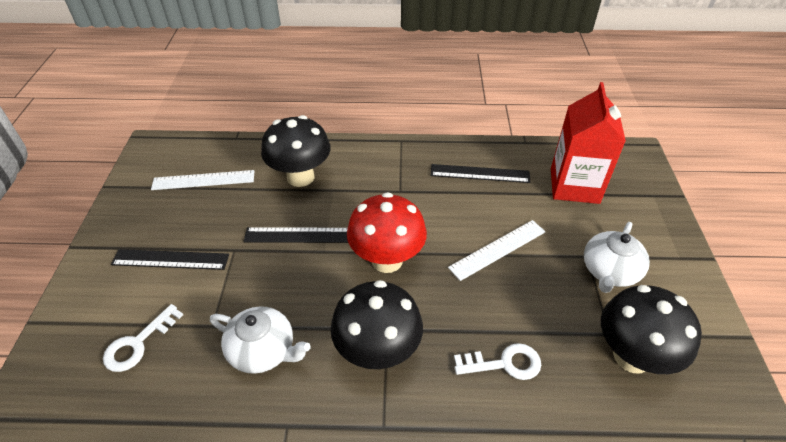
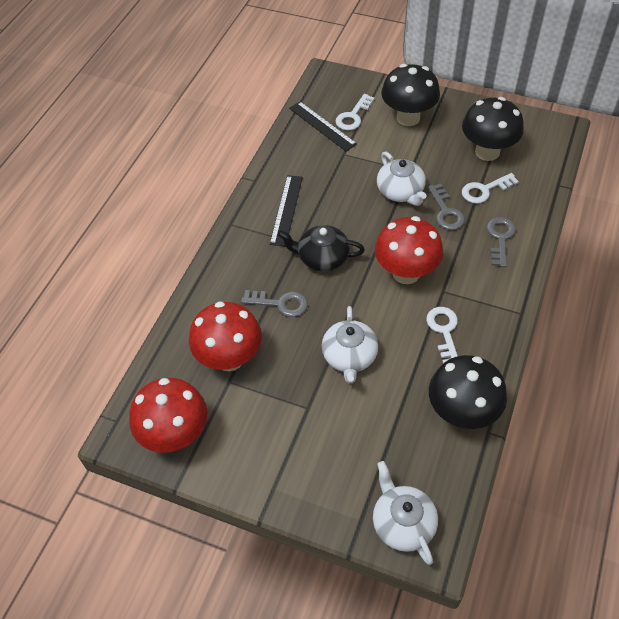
black ruler: [111,249,229,270] [243,227,348,243] [431,164,530,183] = 3 -> [270,175,303,247] [289,101,357,152] = 2
black teapot: none = 0 -> [278,225,365,271] = 1
grey key: none = 0 -> [241,290,308,317] [428,184,465,230] [487,217,516,267] = 3
red carton: [551,82,626,204] = 1 -> none = 0
red mushroom: [347,192,427,273] = 1 -> [129,378,207,453] [189,301,262,371] [375,216,443,284] = 3
white key: [103,304,183,372] [454,343,541,380] = 2 -> [336,94,375,130] [426,307,458,363] [462,173,519,204] = 3
white ruler: [151,170,254,190] [448,220,546,281] = 2 -> none = 0
white teapot: [210,306,310,374] [584,222,650,293] = 2 -> [322,306,378,383] [373,461,438,565] [377,152,427,206] = 3

